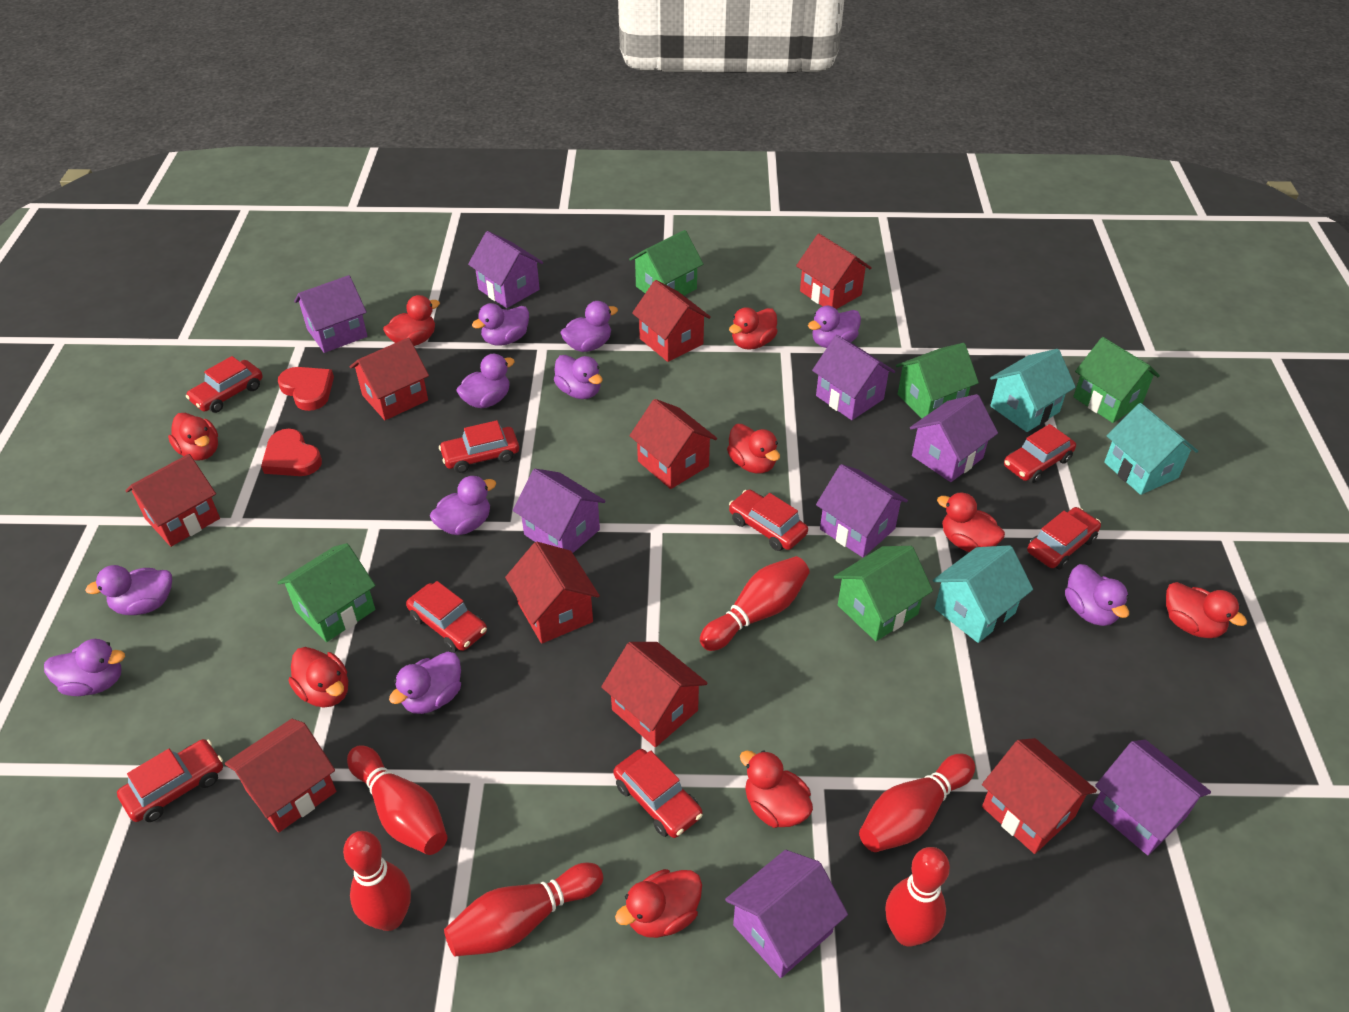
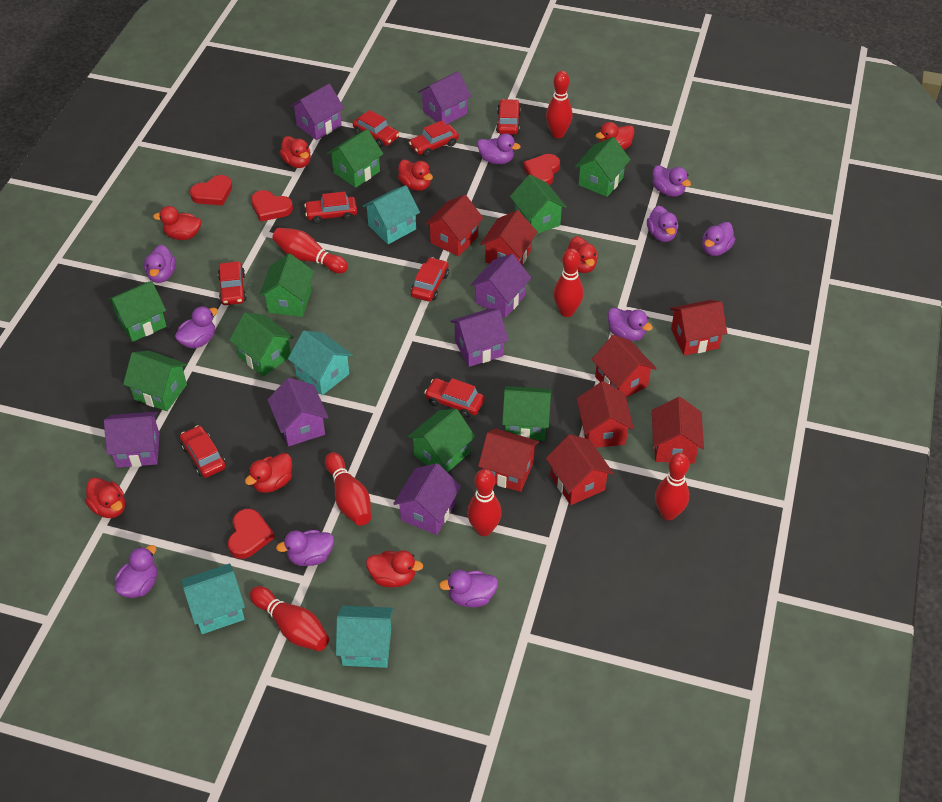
green house: [277,543,375,642] [629,230,703,296] [834,546,933,641] [896,343,979,418] [1073,337,1160,423] = 5 -> [107,281,166,342] [123,351,187,411] [229,312,294,377] [259,254,314,317] [327,129,383,188] [407,409,475,473] [502,386,551,441] [510,175,567,234] [575,137,630,197] = 9
purple house: [294,275,367,353] [468,231,543,308] [513,469,606,553] [725,850,848,978] [812,335,895,420] [816,464,908,557] [910,394,998,482] [1092,740,1211,855] = 8 -> [104,411,160,468] [267,378,329,446] [290,84,344,140] [393,463,461,535] [418,71,472,125] [450,308,509,367] [471,254,531,318] = 7
red bowling pin: [343,831,411,931] [347,745,447,855] [444,863,603,957] [700,556,810,651] [859,754,975,852] [885,847,950,947] = 6 -> [250,586,329,651] [272,228,348,273] [325,452,371,526] [467,469,502,536] [546,71,573,138] [554,248,583,317] [655,453,689,520] = 7
red duck: [168,413,218,461] [289,647,348,707] [383,295,440,346] [615,869,702,938] [727,424,780,474] [729,307,778,350] [740,750,813,828] [937,492,1005,552] [1166,582,1247,638] = 9 -> [85,478,125,518] [153,206,201,240] [245,453,292,493] [279,136,311,168] [366,550,423,587] [398,159,433,191] [565,236,598,273] [595,122,635,150] = 8
red heart: [261,429,322,476] [278,367,334,411] = 2 -> [190,175,232,205] [228,509,275,559] [251,190,293,222] [523,154,560,185] = 4
red house: [125,454,220,547] [225,719,336,833] [349,338,429,420] [505,542,600,644] [601,642,708,747] [629,399,717,489] [632,280,711,362] [796,234,872,309] [982,738,1097,854] = 9 -> [425,195,483,256] [478,428,539,492] [480,210,537,265] [546,434,613,505] [577,381,634,448] [592,335,657,398] [652,397,704,463] [670,300,727,355] = 8
turquoise house: [933,545,1033,643] [990,349,1076,432] [1104,403,1198,495] = 3 -> [181,564,245,634] [288,331,353,395] [336,606,393,668] [362,185,420,244] = 4

